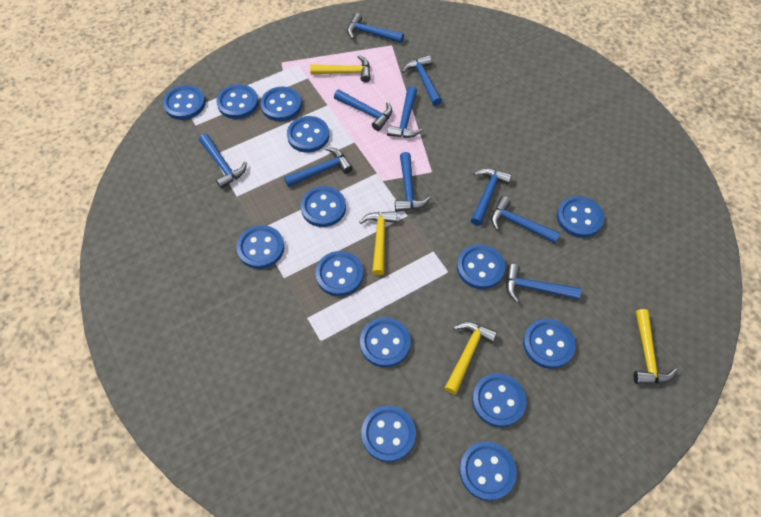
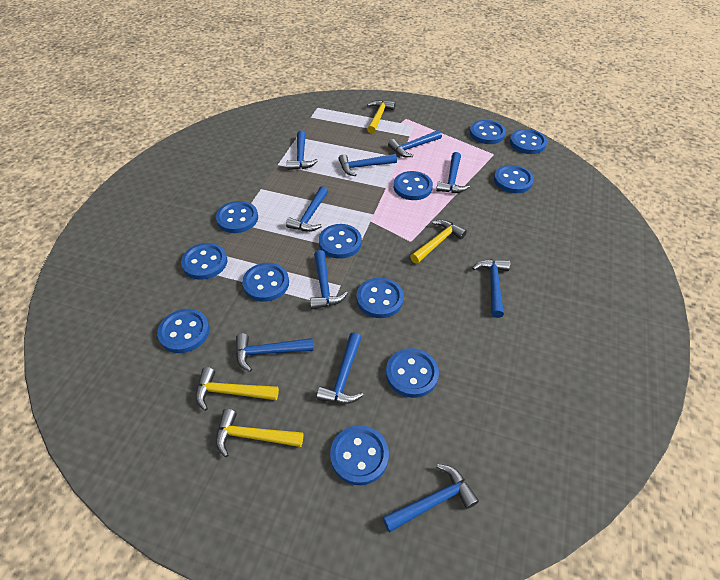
blue button: [163,85,206,120] [217,84,259,119] [237,225,284,269] [260,86,302,121] [287,116,329,153] [301,186,346,227] [315,251,363,296] [360,317,411,367] [361,405,416,462] [457,244,505,289] [459,441,517,501] [472,373,526,427] [523,319,576,369] [557,196,604,238] = 14 -> [157,309,210,353] [181,243,228,280] [216,201,258,233] [242,263,289,302] [319,224,362,259] [330,425,389,485] [357,277,404,318] [386,348,439,398] [394,171,433,200] [470,120,506,144] [494,165,534,193] [510,129,547,154] = 12

